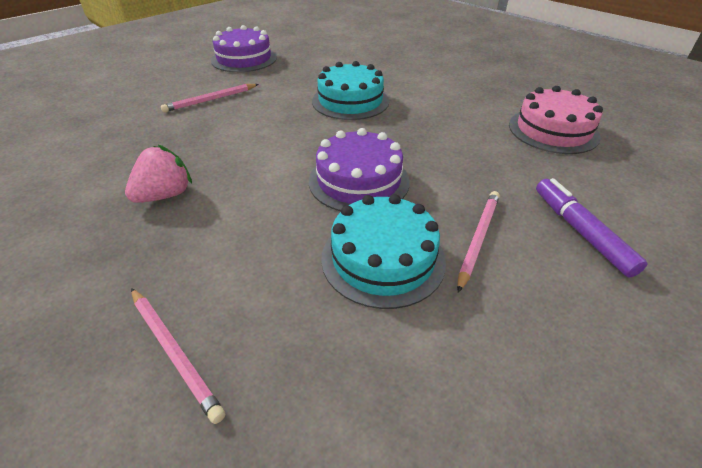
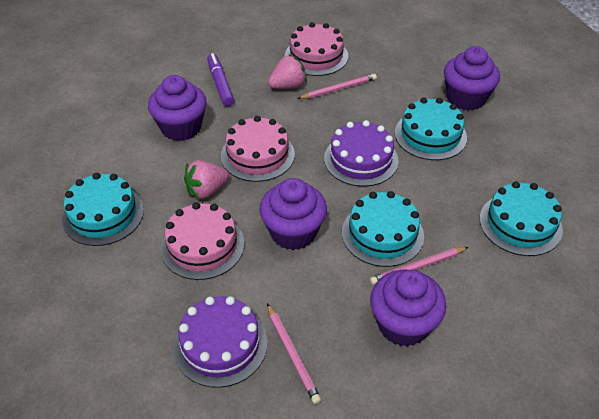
pink cake: [509,86,603,154] = 1 -> [161,202,244,280] [221,116,295,182] [285,22,348,76] = 3
pink strawberry: [125,144,192,203] = 1 -> [184,160,229,199] [268,54,307,89] = 2
purple cupcake: none = 0 -> [148,75,207,141] [259,178,327,250] [370,270,446,347] [444,46,500,111] = 4
turquoise cake: [312,61,389,120] [321,194,446,309] = 2 -> [62,173,144,246] [342,191,424,267] [395,98,467,160] [480,181,563,256] = 4

